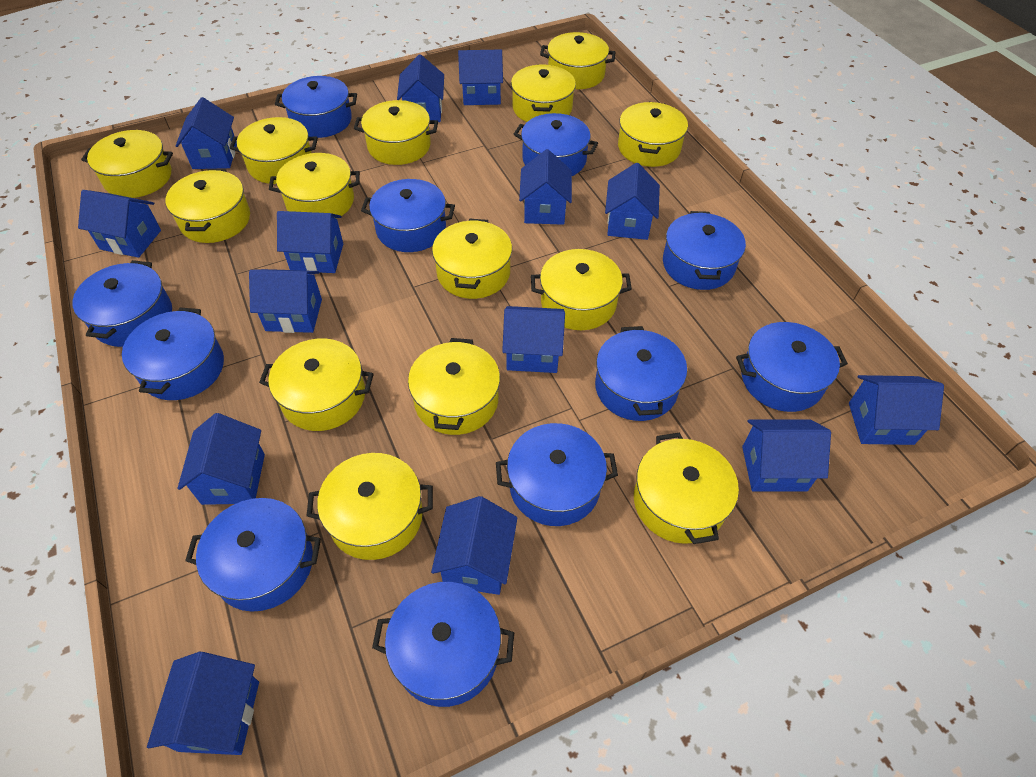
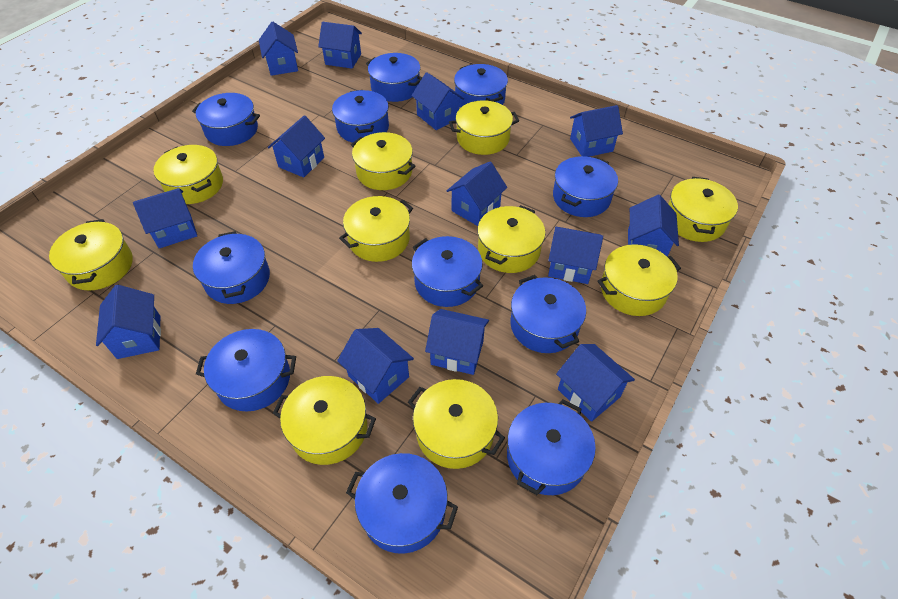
blue house: [78,190,161,258] [147,652,259,755] [176,97,237,169] [177,413,265,505] [249,269,322,333] [277,211,343,273] [397,54,444,122] [431,496,517,595] [458,49,503,105] [502,306,565,373] [519,149,572,225] [605,163,660,240] [742,419,831,491] [849,375,944,445] = 14 -> [96,285,161,359] [133,188,197,248] [259,22,298,76] [268,115,325,177] [318,22,362,69] [337,328,414,404] [411,72,464,130] [425,309,489,375] [447,162,507,226] [548,227,603,284] [556,344,635,422] [570,105,623,157] [628,195,679,256] = 13
yellow pot: [81,130,173,198] [165,169,250,243] [230,117,318,184] [259,339,374,431] [269,153,360,216] [307,453,433,560] [354,100,438,165] [408,338,500,435] [432,219,512,299] [511,65,576,122] [531,249,632,330] [540,32,616,89] [618,102,688,167] [634,432,739,544] = 14 -> [49,219,133,290] [153,145,223,204] [273,376,376,465] [339,196,413,262] [351,132,416,190] [408,379,505,469] [449,100,519,155] [477,205,546,273] [597,244,681,316] [668,177,738,242] = 10

